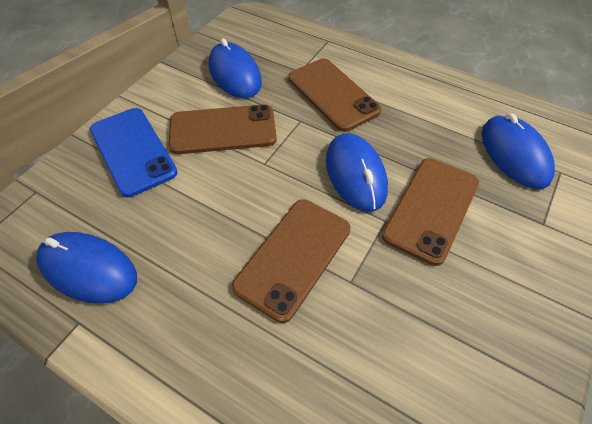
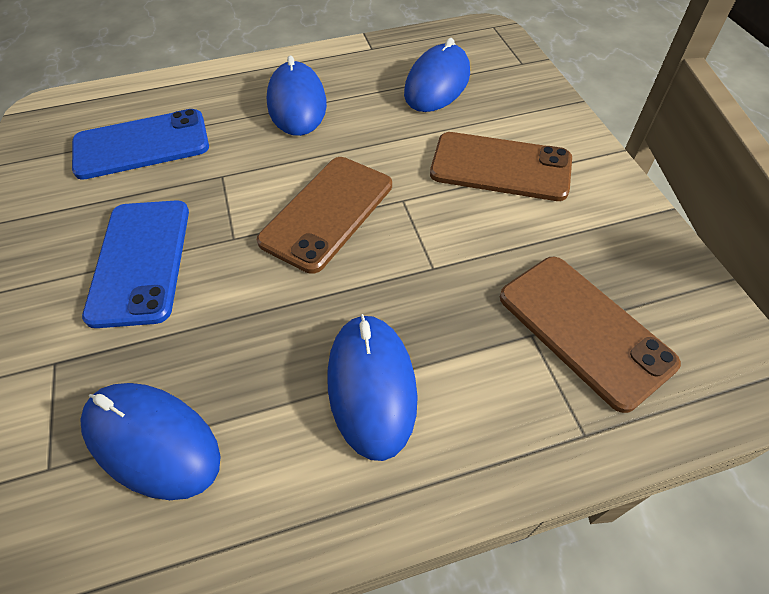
blue phone: [89,108,178,197] = 1 -> [72,109,209,180] [82,200,189,328] = 2
brown phone: [169,104,277,154] [232,199,351,323] [288,58,381,132] [382,158,479,266] = 4 -> [257,157,392,274] [430,132,572,201] [500,257,681,413] = 3

